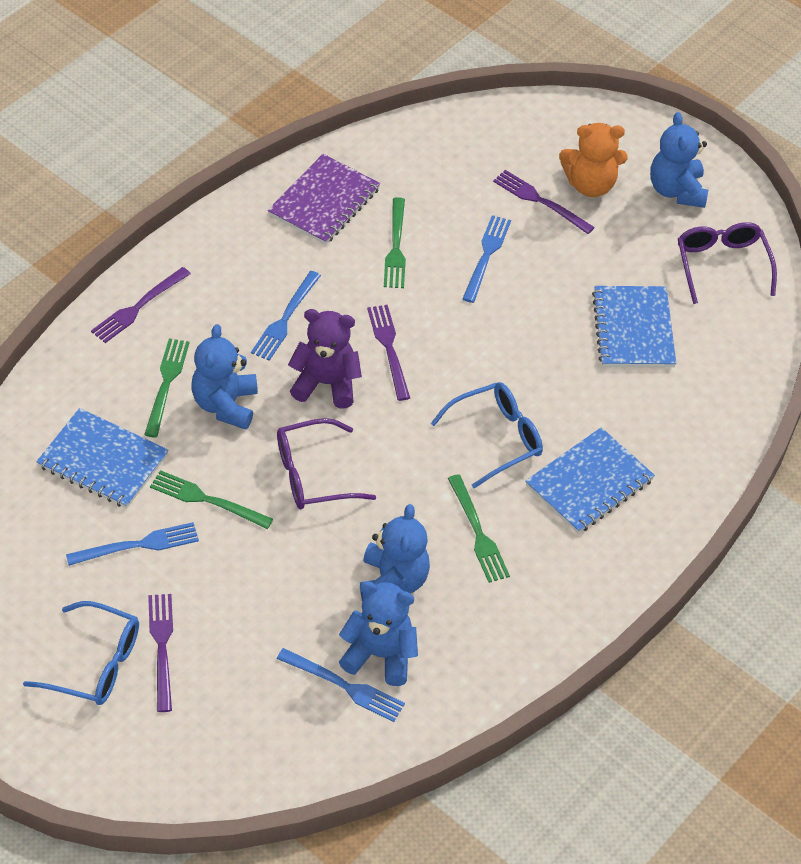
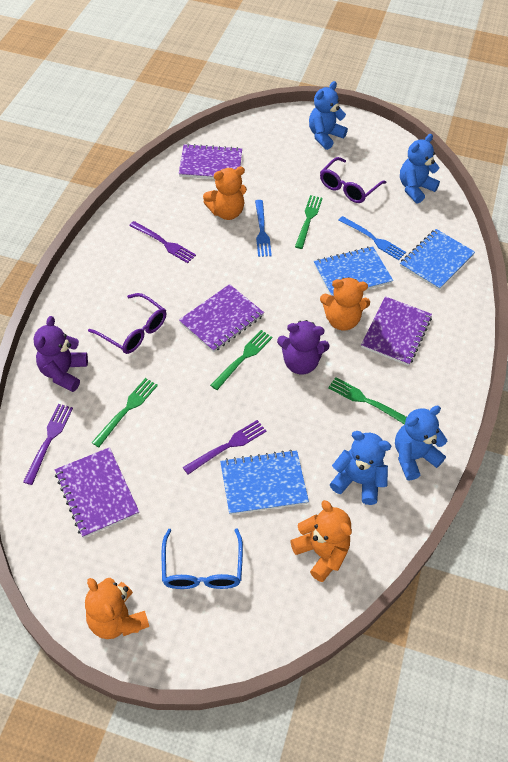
blue fork: [66,522,199,566] [251,271,321,361] [277,648,405,722] [462,215,511,303] = 4 -> [255,200,272,257] [338,216,406,260] = 2
blue glasses: [23,601,139,705] [431,382,543,488] = 2 -> [162,528,243,589] = 1
orange teddy bear: [559,123,627,197] = 1 -> [85,578,149,639] [203,166,247,220] [290,500,352,582] [320,277,370,330] = 4
purple fork: [91,267,191,343] [148,594,173,712] [367,305,410,401] [493,170,595,234] = 4 -> [23,404,73,485] [129,221,196,263] [183,420,267,474] = 3
purple notebook: [268,154,380,245] = 1 -> [55,447,139,538] [179,144,242,179] [179,284,264,352] [361,296,432,366] = 4
purple teddy bear: [288,309,362,409] = 1 -> [34,316,88,392] [277,320,329,374] = 2

